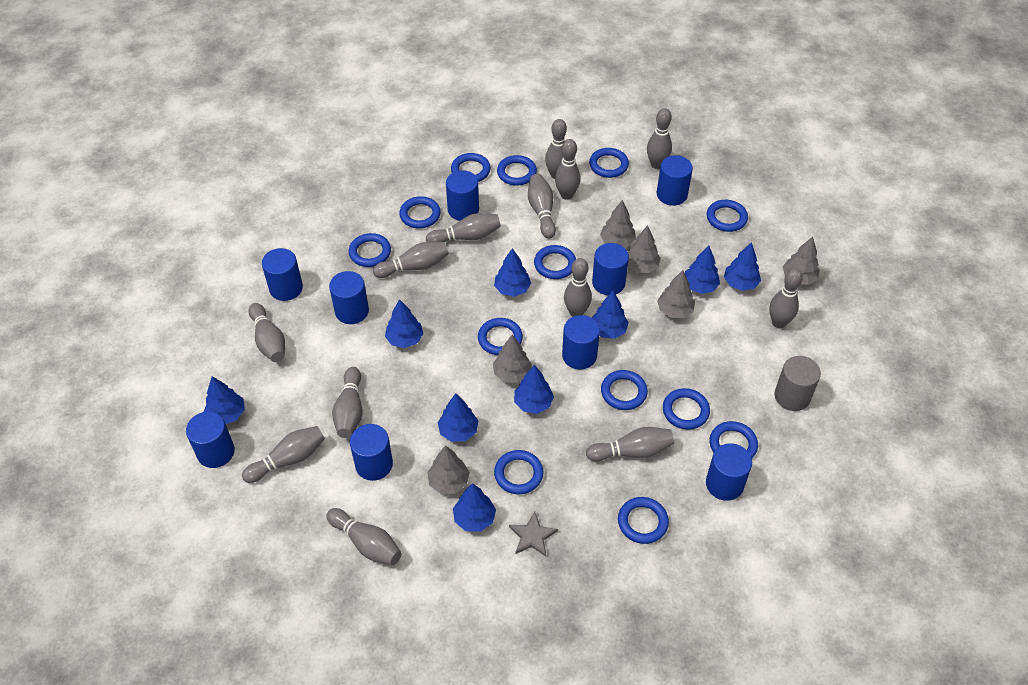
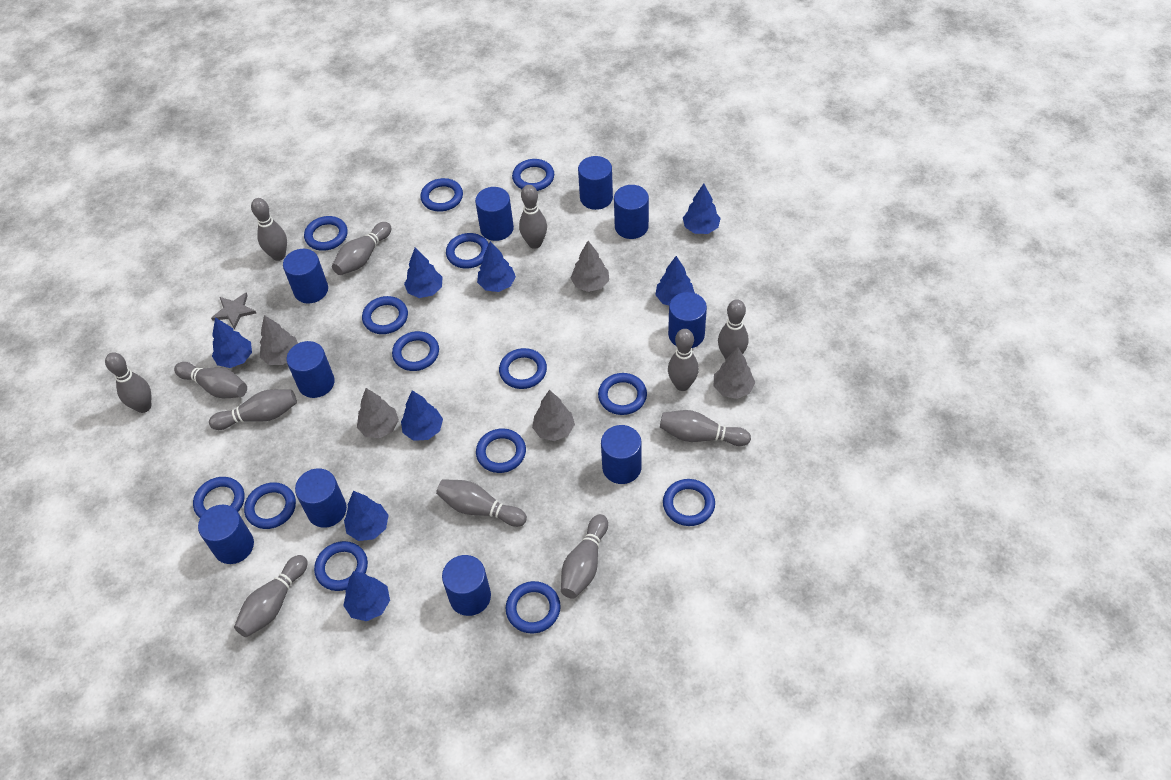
blue cylinder: [186,412,235,468] [262,248,303,301] [329,271,369,324] [350,424,393,481] [446,170,479,221] [562,315,600,369] [592,243,629,295] [657,155,693,206] [706,443,752,501] = 9 -> [198,505,254,564] [283,249,328,304] [287,341,335,398] [295,468,347,528] [442,555,491,616] [475,187,514,241] [578,156,613,210] [601,425,642,484] [614,185,649,239] [668,292,707,348] = 10
blue ring: [349,233,391,267] [399,196,441,228] [451,153,491,182] [478,318,523,355] [494,450,544,494] [497,155,537,186] [534,245,576,279] [589,148,629,178] [601,370,648,410] [618,497,669,544] [663,388,710,430] [707,200,748,232] [709,421,758,458] = 13 -> [193,477,245,518] [244,482,296,529] [304,216,348,251] [314,541,368,591] [362,296,408,334] [392,331,439,371] [420,178,463,212] [446,233,489,269] [476,428,526,473] [499,348,547,389] [506,581,561,634] [512,159,554,191] [598,373,647,415] [663,479,715,526] = 14
blue tree: [204,376,245,424] [385,299,424,348] [438,393,479,442] [453,483,496,532] [494,248,531,297] [514,365,554,414] [592,290,629,339] [685,246,720,294] [724,242,761,291] = 9 -> [212,317,252,368] [343,571,390,621] [344,491,389,541] [401,390,443,441] [404,248,442,298] [477,241,516,292] [655,256,695,306] [683,184,721,234] = 8
grey bowling pin: [242,426,325,483] [249,303,285,362] [326,508,401,565] [332,367,363,438] [373,242,449,278] [426,213,501,242] [528,174,556,239] [545,119,567,179] [555,139,581,200] [564,258,592,317] [586,427,674,461] [647,108,672,169] [769,268,803,328] = 13 -> [105,352,151,413] [174,362,247,398] [209,389,297,430] [234,555,308,637] [251,198,287,261] [332,222,391,275] [436,479,527,527] [519,185,547,249] [561,514,608,599] [660,410,751,446] [668,329,699,391] [718,299,748,359] = 12
grey cylinder: [774,356,821,411] = 1 -> none = 0
grey tree: [427,445,470,494] [493,335,532,383] [600,200,636,247] [628,225,661,273] [657,270,695,318] [783,237,820,285] = 6 -> [260,315,298,365] [357,388,399,438] [532,390,575,441] [571,241,609,292] [714,347,755,399] = 5

